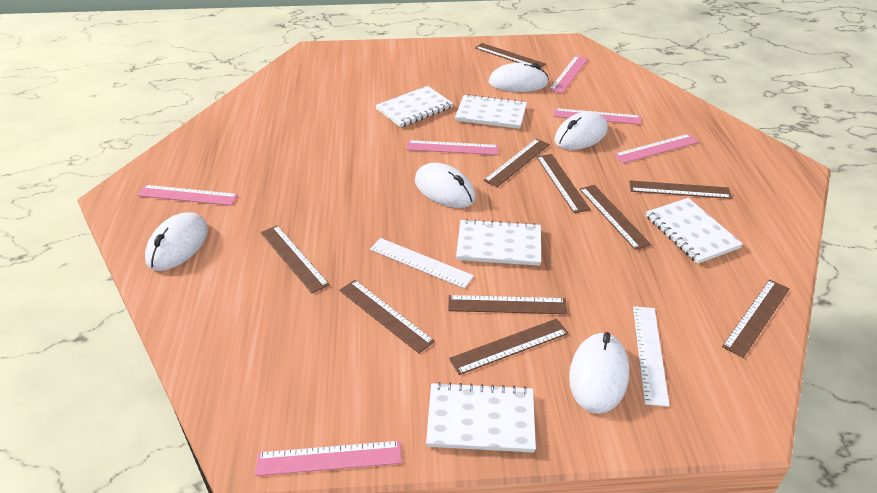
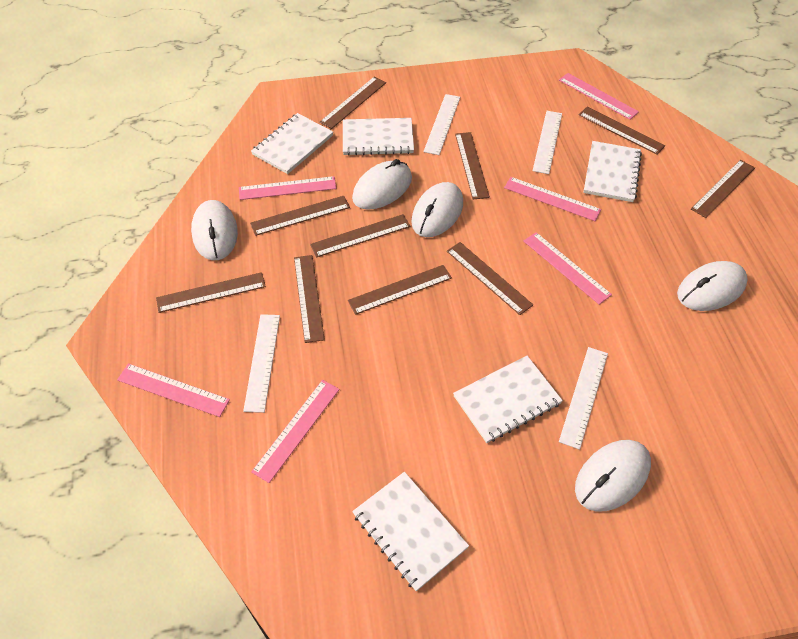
white ruler: [370,238,474,288] [633,306,669,407] = 2 -> [243,314,280,413] [423,94,460,155] [533,111,562,174] [559,347,608,450] = 4

